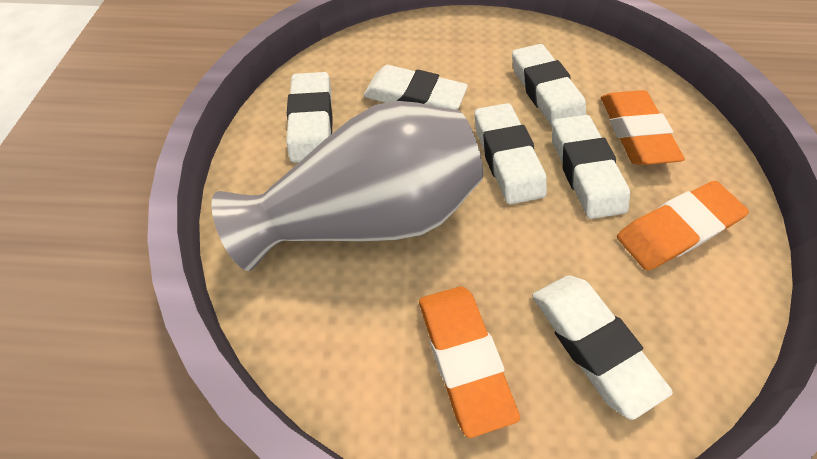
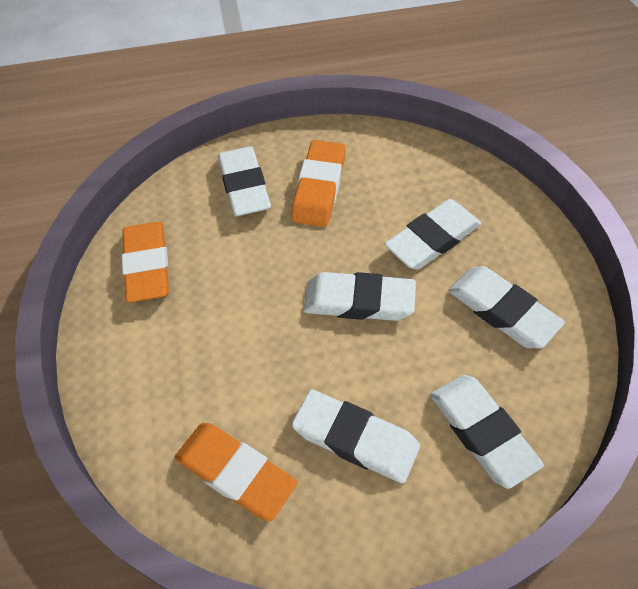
grey vase: [211,101,483,271] = 1 -> none = 0

